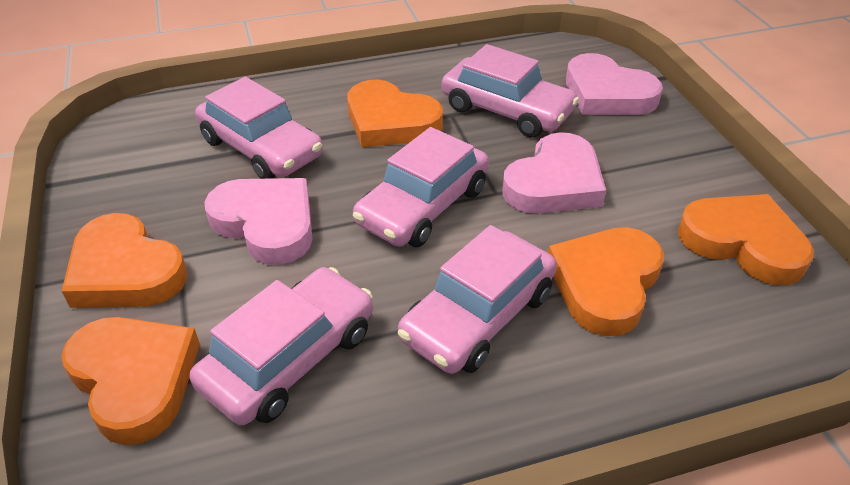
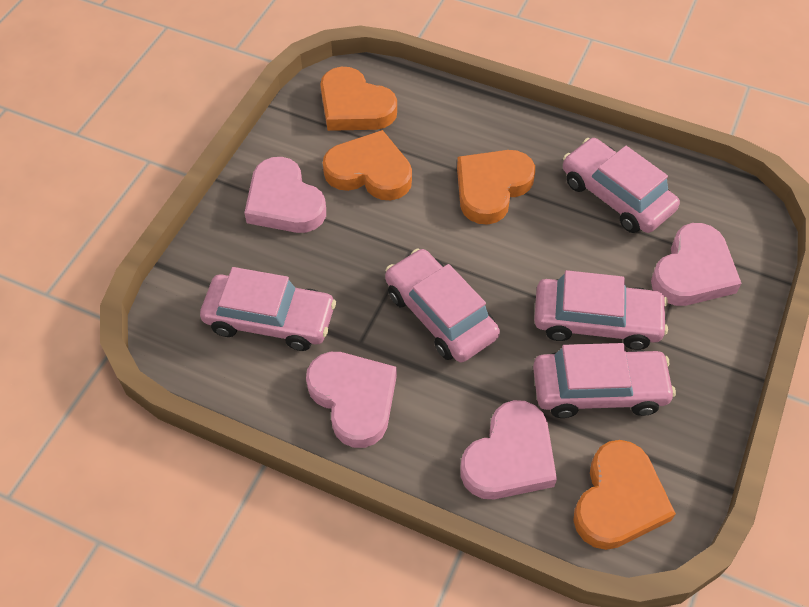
orange heart: [61,317,200,445] [62,213,187,308] [347,79,443,147] [548,227,664,336] [677,194,814,285] = 5 -> [320,67,397,131] [323,130,412,200] [457,150,535,225] [573,440,676,550] = 4
pink heart: [204,178,312,265] [502,132,606,214] [566,53,663,115] = 3 -> [244,157,326,233] [306,352,397,448] [460,400,557,499] [651,223,742,306] = 4

